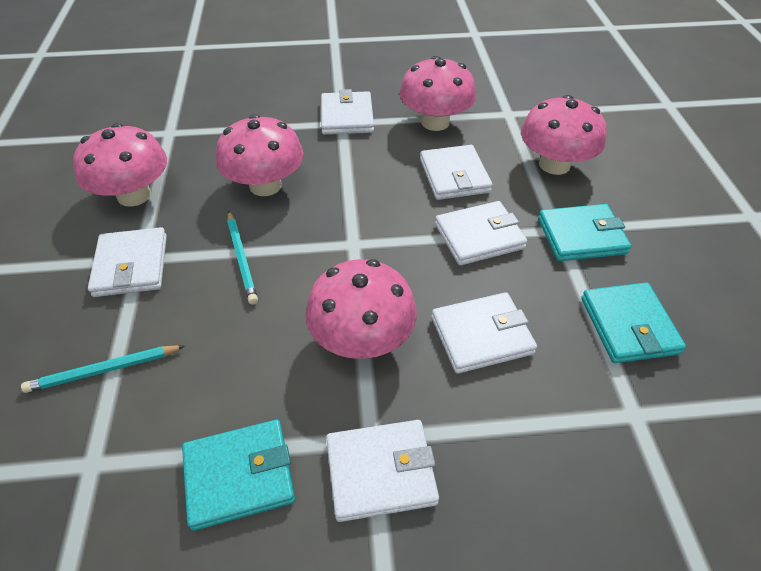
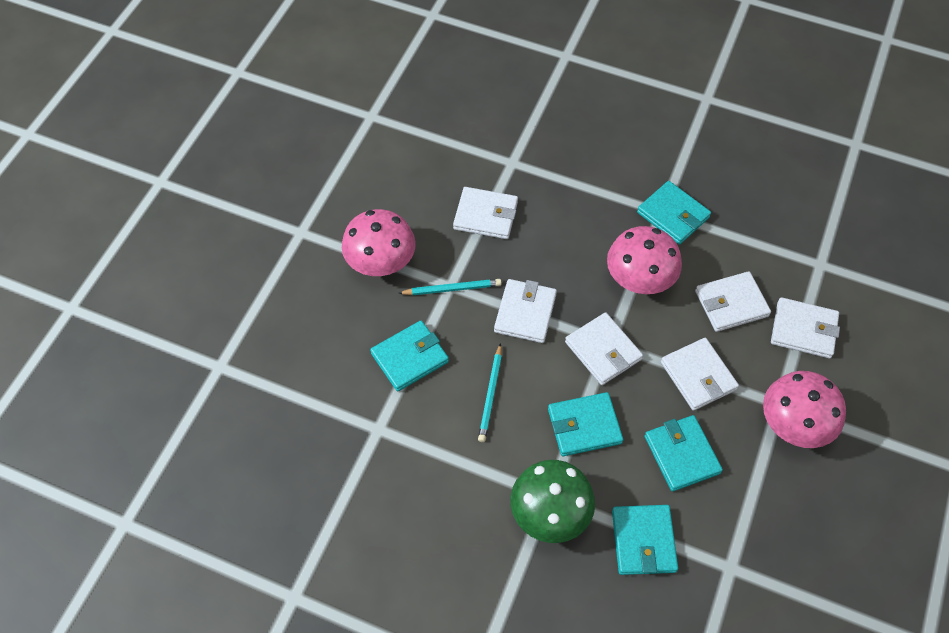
green mushroom: none = 0 -> [510,460,595,543] = 1
pink mushroom: [73,123,167,207] [216,114,303,196] [306,259,417,359] [399,56,477,131] [521,95,607,175] = 5 -> [342,209,416,276] [607,226,682,294] [763,371,846,448] = 3
turquoise wallet: [182,420,295,531] [538,204,631,261] [581,282,686,363] = 3 -> [370,321,449,391] [548,392,623,456] [612,505,678,575] [637,181,711,245] [644,415,723,492] = 5

